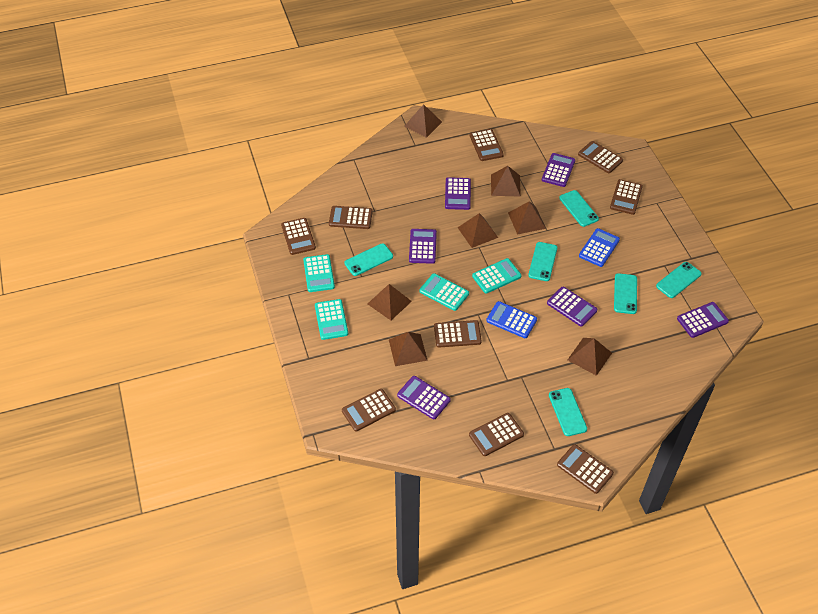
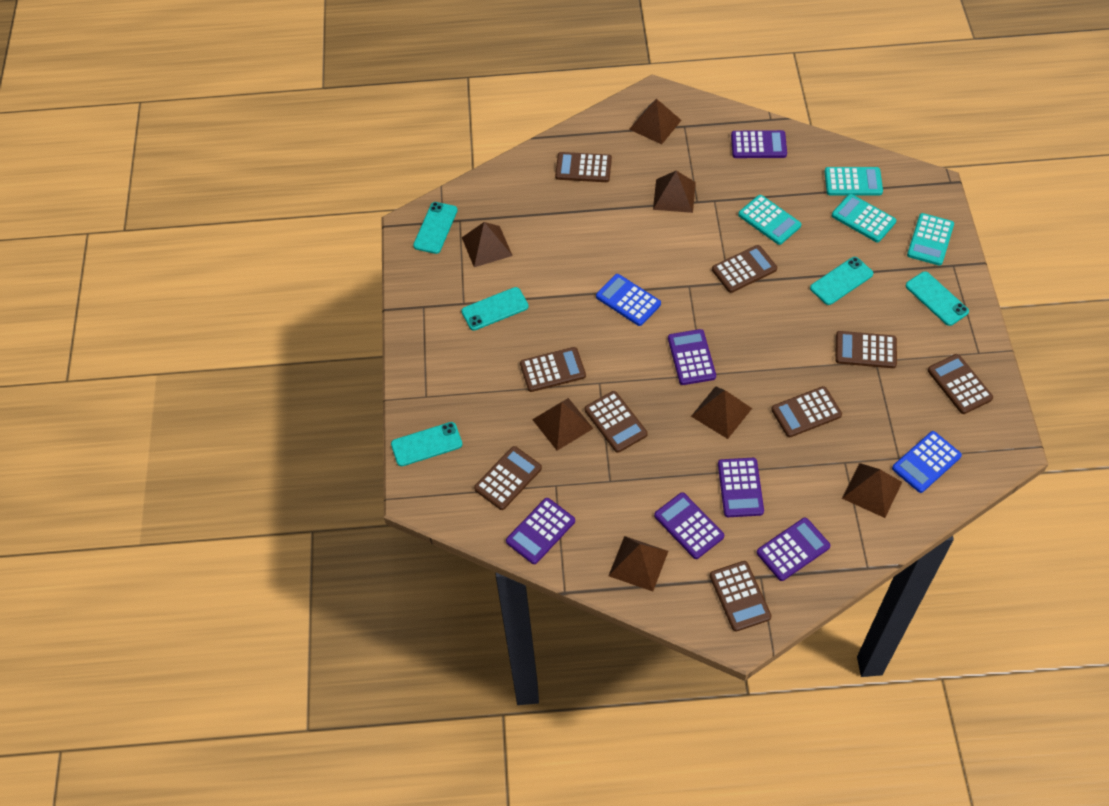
turquoise phone: [344,243,393,276] [528,242,557,281] [549,388,587,436] [559,190,599,227] [614,273,637,314] [656,262,702,298] = 6 -> [391,422,462,466] [413,202,457,254] [461,287,529,331] [810,257,873,305] [906,271,969,326] = 5

